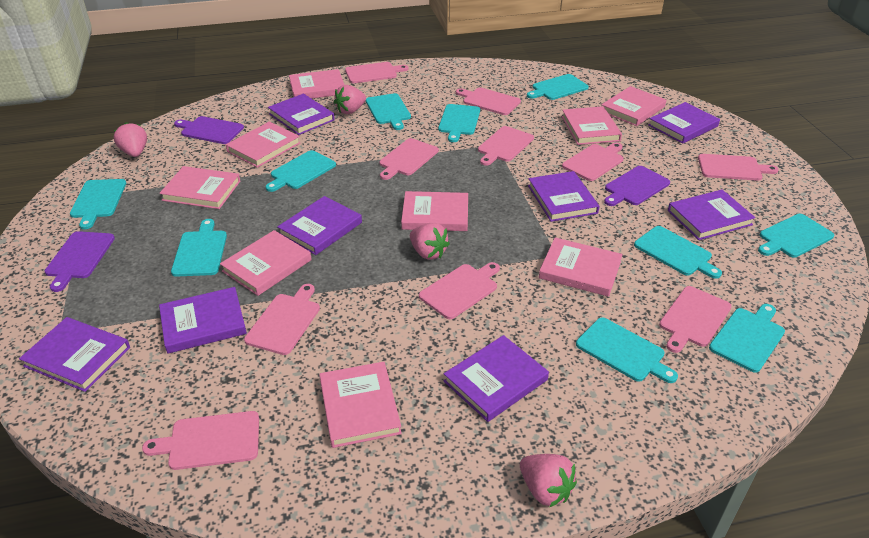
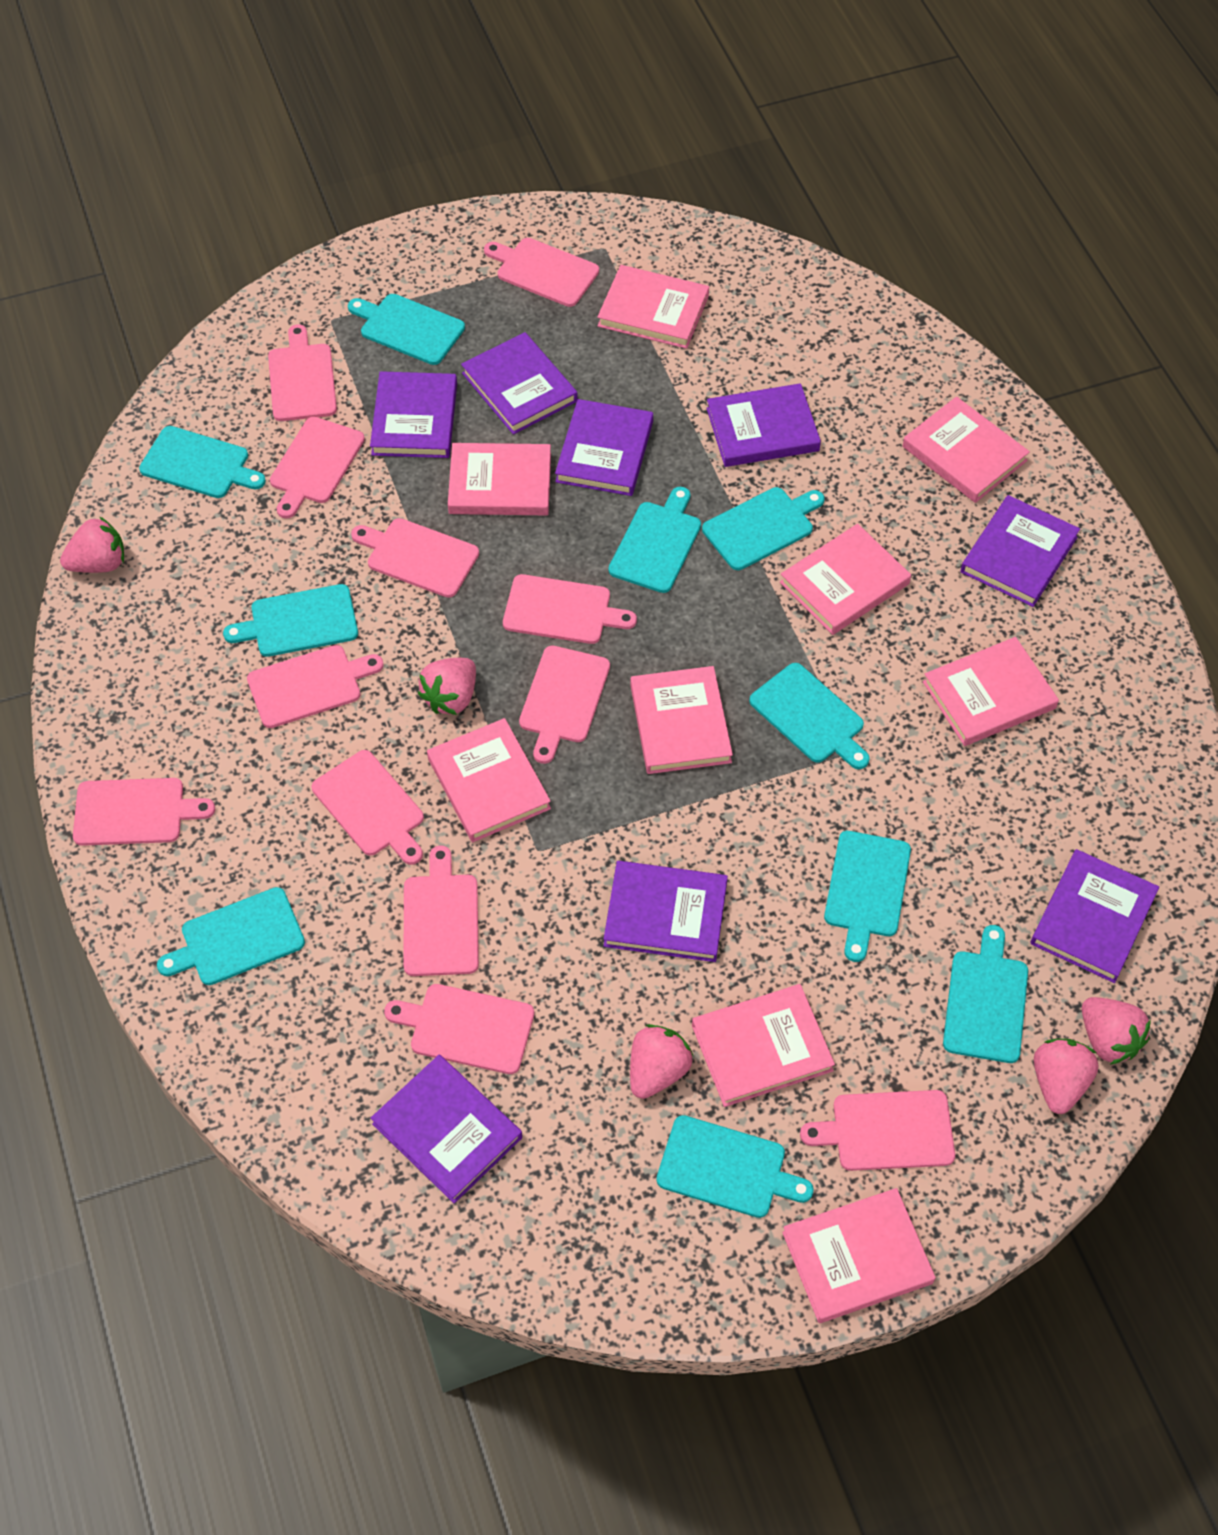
pink cutting board: [142,411,259,470] [244,284,320,355] [345,62,409,83] [379,138,439,180] [419,262,500,319] [456,87,521,115] [478,126,534,166] [562,143,624,181] [659,286,732,353] [698,154,778,181] = 10 -> [73,778,215,846] [247,645,384,728] [268,324,337,421] [270,417,365,519] [312,750,424,865] [351,518,479,598] [384,984,534,1074] [403,845,479,976] [484,238,599,307] [503,574,637,644] [519,645,610,764] [800,1090,955,1171] = 12
pink strawberry: [114,122,147,157] [334,85,366,114] [410,223,450,260] [520,454,577,507] = 4 -> [60,516,124,573] [418,658,476,715] [630,1024,693,1099] [1034,1039,1099,1114] [1082,997,1151,1065] = 5
purple cutting board: [45,231,115,292] [174,116,244,144] [604,166,670,206] = 3 -> none = 0

